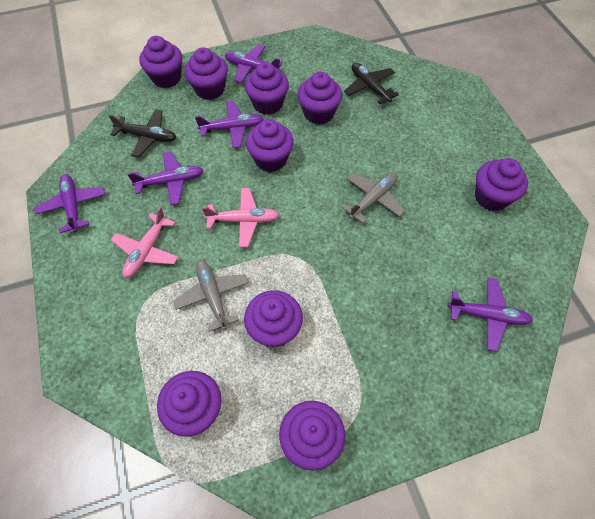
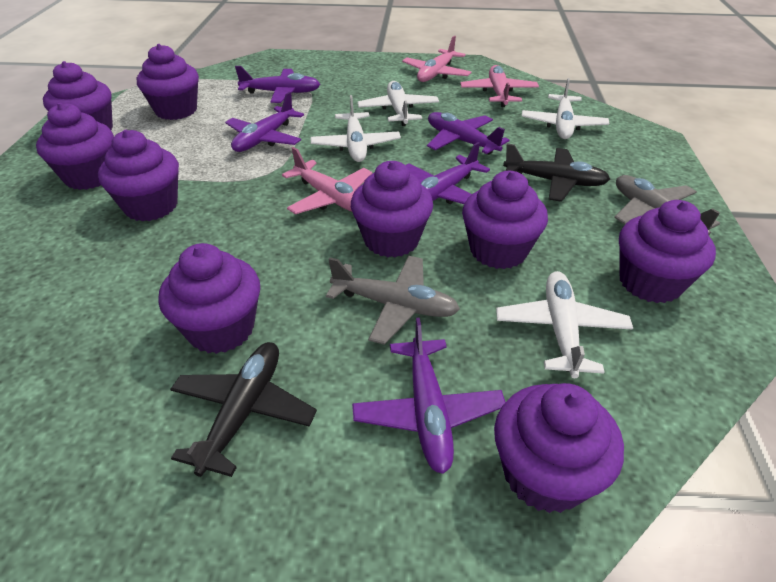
pink plane: [111,207,178,278] [202,188,279,247] = 2 -> [282,147,372,214] [402,36,472,82] [460,65,539,107] = 3
white plane: none = 0 -> [311,95,401,162] [358,81,439,126] [496,271,633,378] [522,78,609,139] = 4

